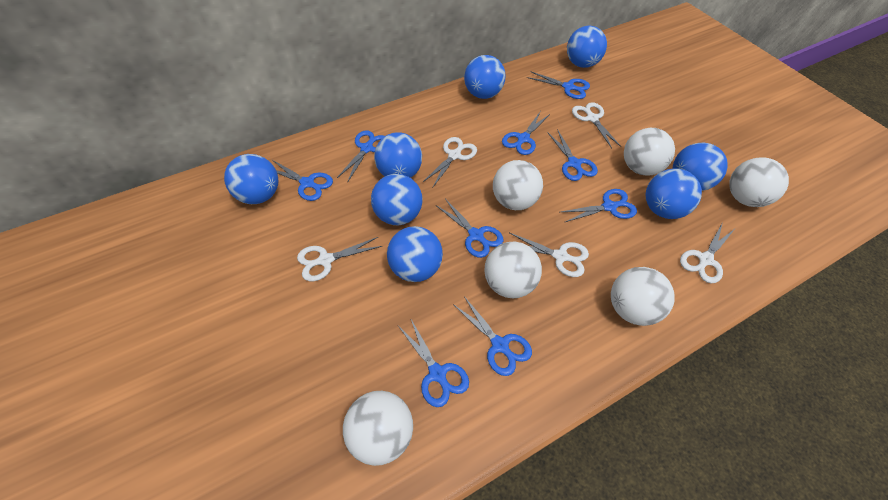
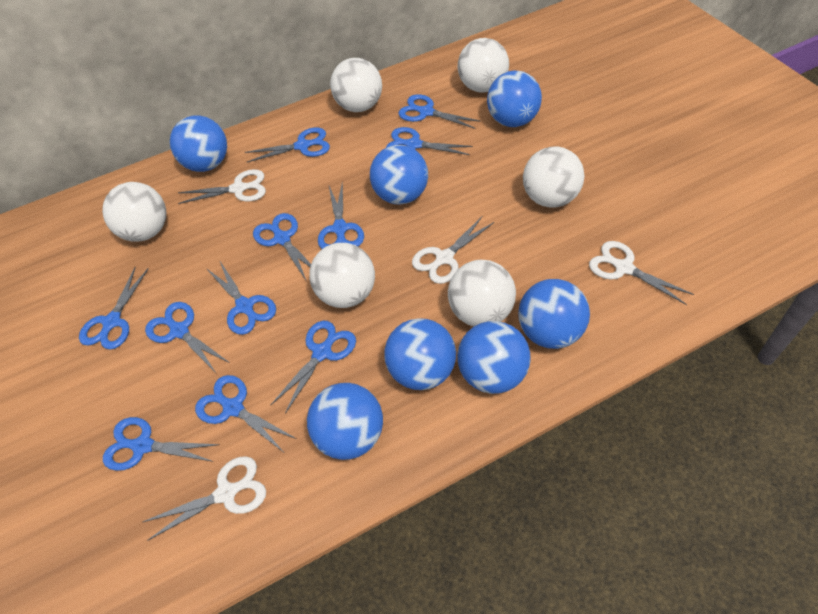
blue ball: [224,154,278,204] [371,174,423,225] [374,132,422,178] [387,226,443,282] [464,55,506,99] [567,26,607,68] [646,169,702,219] [673,142,728,191] = 8 -> [170,116,227,172] [307,383,383,460] [370,145,428,204] [384,318,456,390] [457,321,530,394] [487,70,542,127] [518,279,590,349] = 7
blue scissors: [272,160,333,201] [337,130,384,183] [398,320,469,407] [436,199,503,258] [453,296,532,376] [502,112,550,155] [527,71,590,99] [547,129,598,181] [561,189,637,222] = 9 -> [79,267,149,350] [103,417,220,471] [145,302,230,373] [195,375,297,452] [206,261,276,335] [245,127,330,162] [253,213,311,280] [271,321,356,414] [318,182,364,249] [386,127,473,155] [399,94,481,129] = 11
white scissors: [297,237,382,281] [423,137,477,187] [510,233,589,277] [572,102,621,149] [680,222,735,283] = 5 -> [143,456,266,541] [178,169,266,204] [412,217,494,284] [589,241,694,305] = 4

